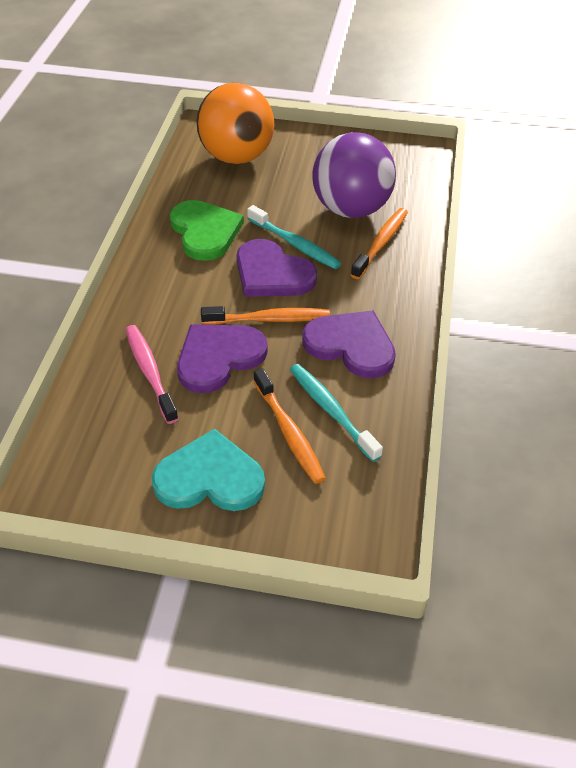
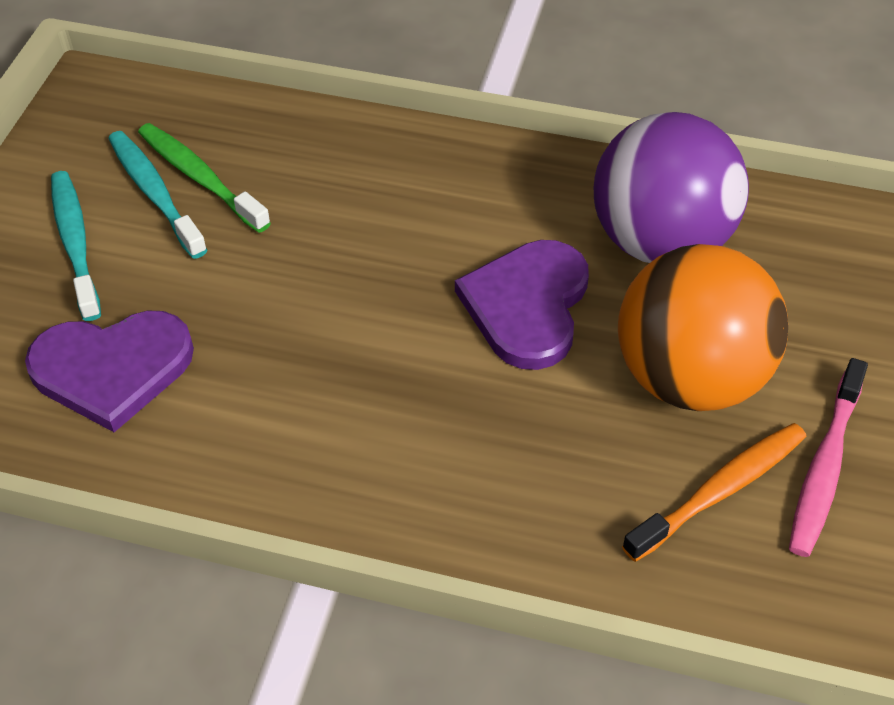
green heart: [170,200,244,261] = 1 -> none = 0
green toothbrush: none = 0 -> [138,123,271,233] = 1
orange toothbrush: [201,306,330,325] [254,368,326,484] [351,208,408,279] = 3 -> [622,423,806,562] = 1
purple heart: [177,324,268,393] [237,239,317,297] [302,310,396,378] = 3 -> [25,310,194,432] [455,240,589,370] = 2
turquoise heart: [152,429,265,511] = 1 -> none = 0

